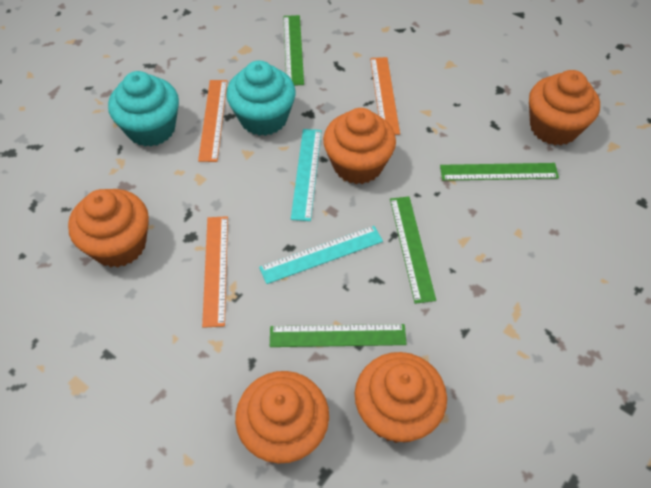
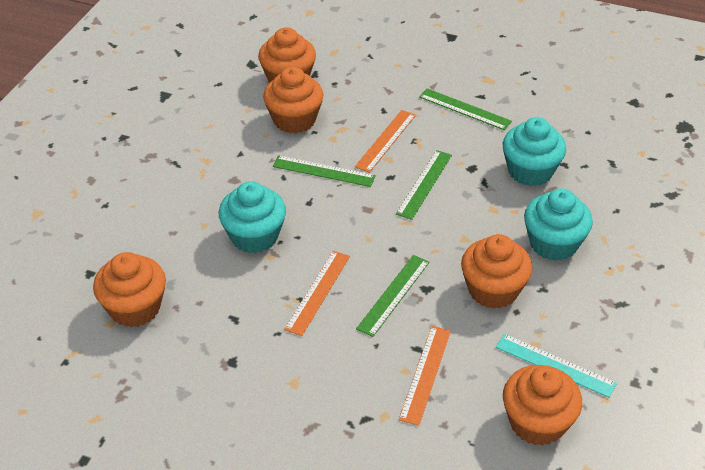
turquoise cupcake: [108,71,179,147] [226,60,296,136] = 2 -> [218,181,286,253] [503,117,566,186] [524,188,593,261] = 3
turquoise ruler: [259,226,383,284] [291,129,322,221] = 2 -> [496,334,617,398] = 1

